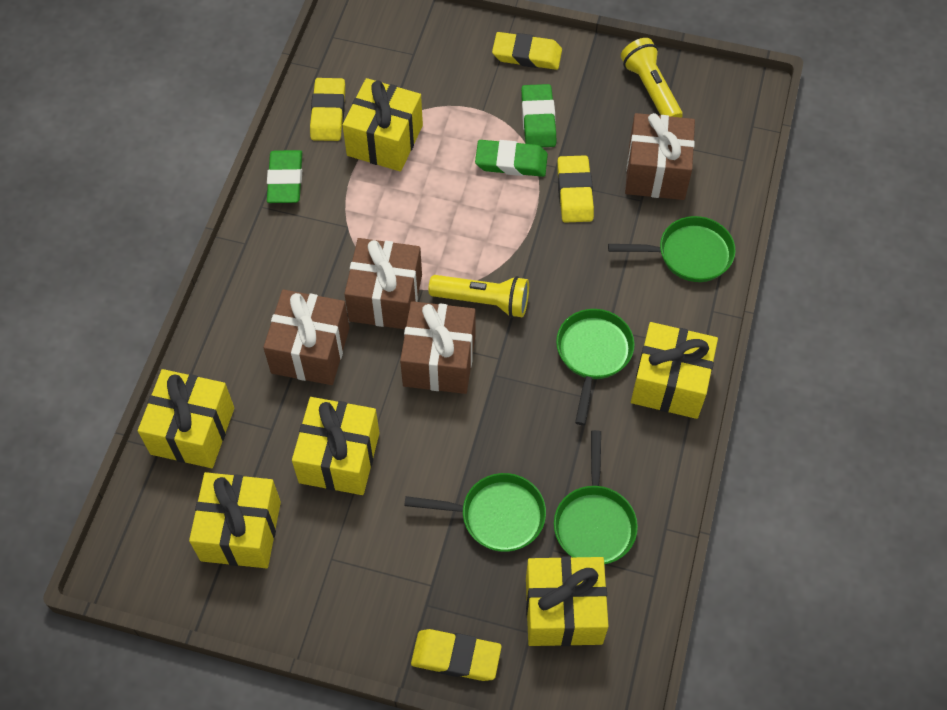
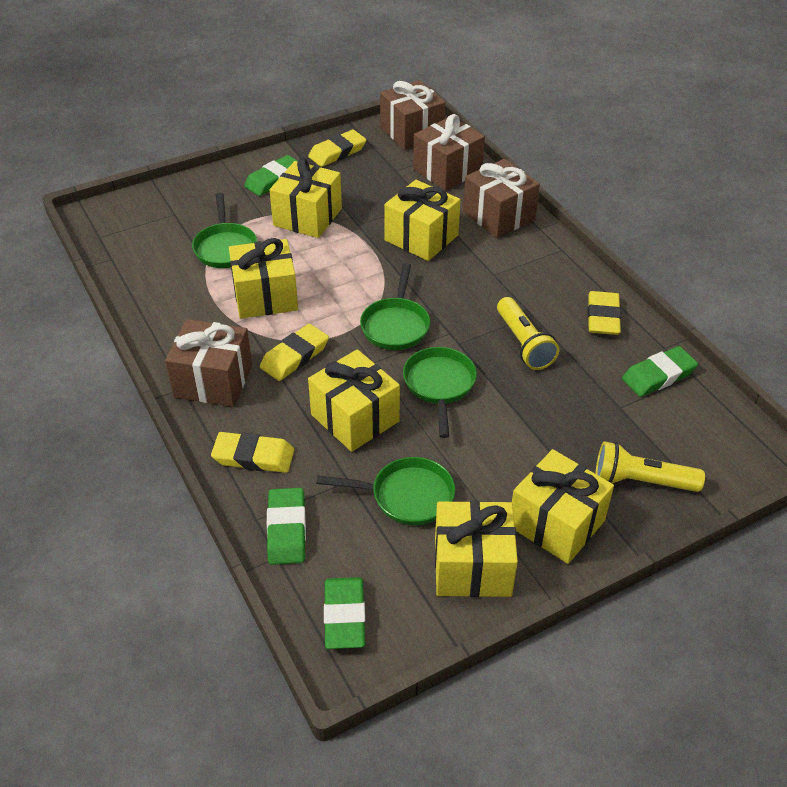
green eraser: [267,150,302,203] [475,140,548,177] [521,84,556,147] = 3 -> [244,155,298,196] [267,488,306,565] [324,577,365,649] [622,346,698,397] = 4

